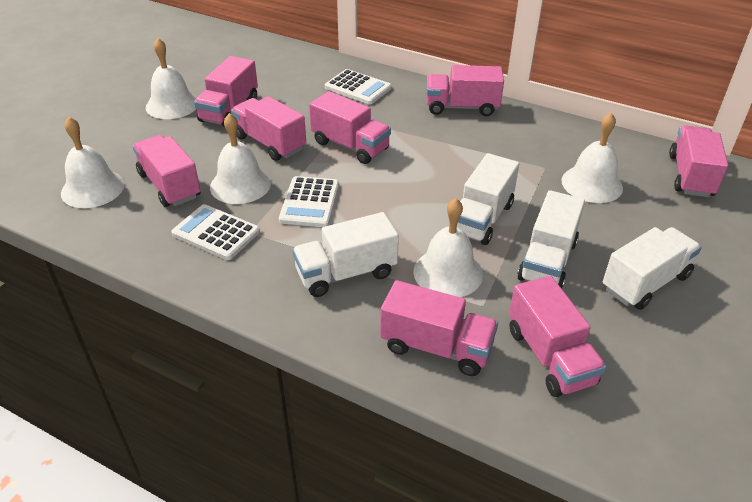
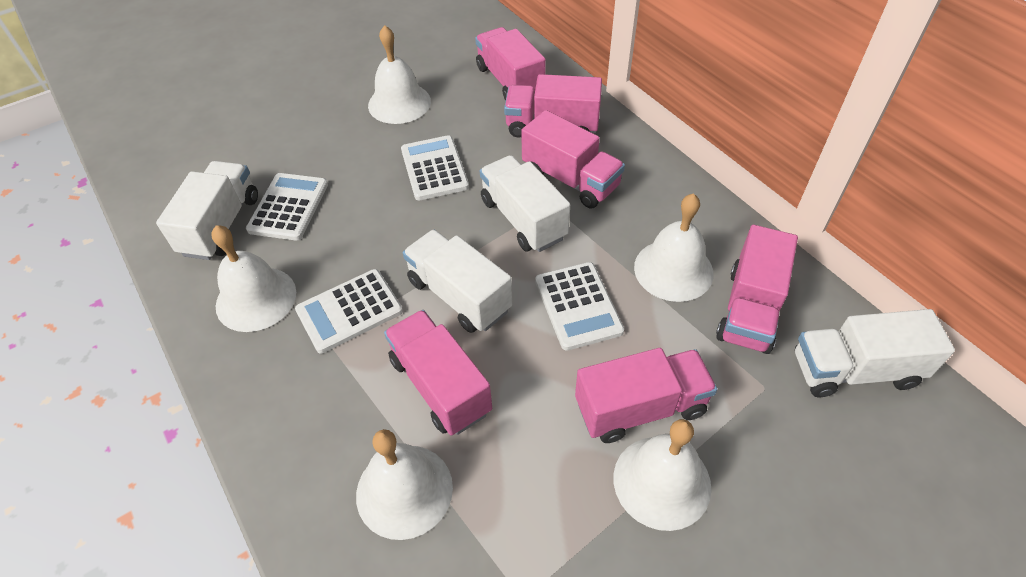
pink truck: [133,135,201,207] [194,56,258,127] [231,96,306,161] [309,91,391,164] [380,280,498,376] [427,65,504,116] [509,276,607,397] [669,125,728,197] = 8 -> [384,310,492,435] [475,27,546,100] [504,74,602,138] [521,110,625,208] [575,348,717,443] [716,225,798,354] = 6
white calculator: [171,204,260,260] [279,176,339,227] [325,69,392,104] = 3 -> [246,173,328,241] [295,269,403,353] [401,135,469,200] [535,262,624,351] = 4

